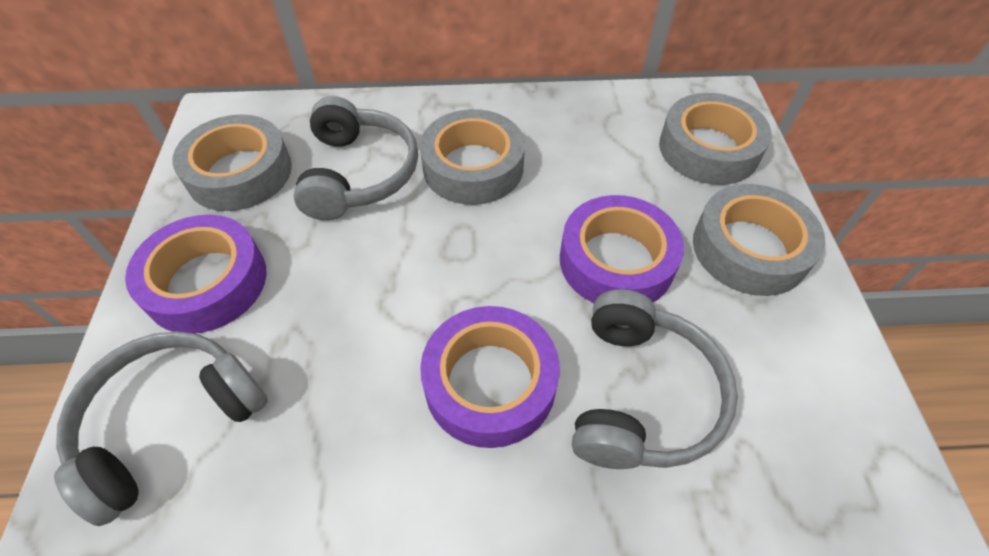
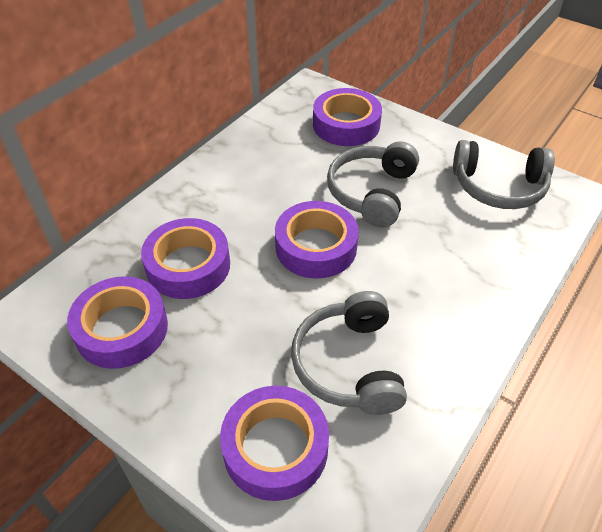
grey tape: [173,114,292,211] [420,109,525,205] [659,93,772,185] [693,184,825,296] = 4 -> none = 0
purple tape: [125,215,267,333] [420,306,560,448] [560,195,684,303] = 3 -> [67,276,168,369] [141,218,230,299] [220,386,329,501] [275,201,359,278] [313,88,382,146] = 5

